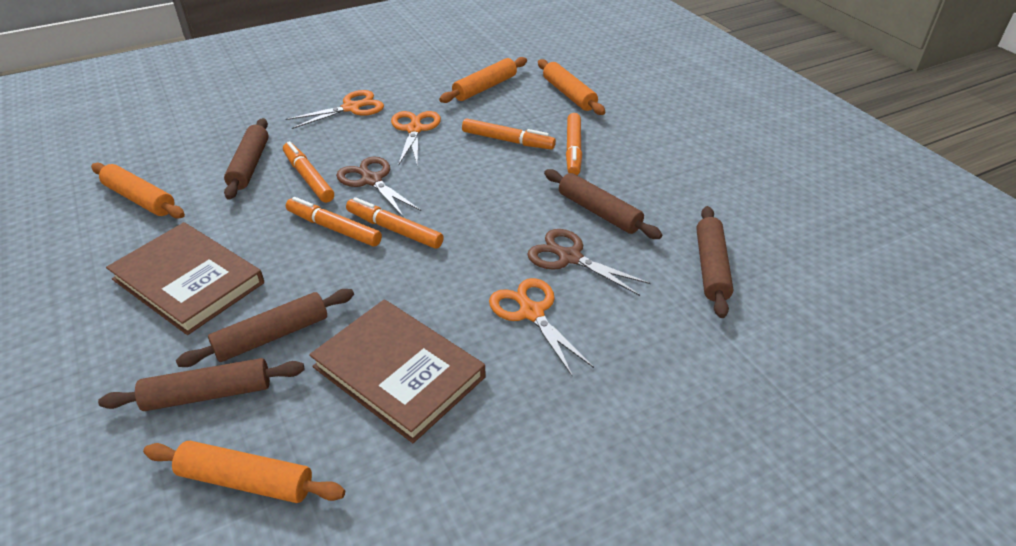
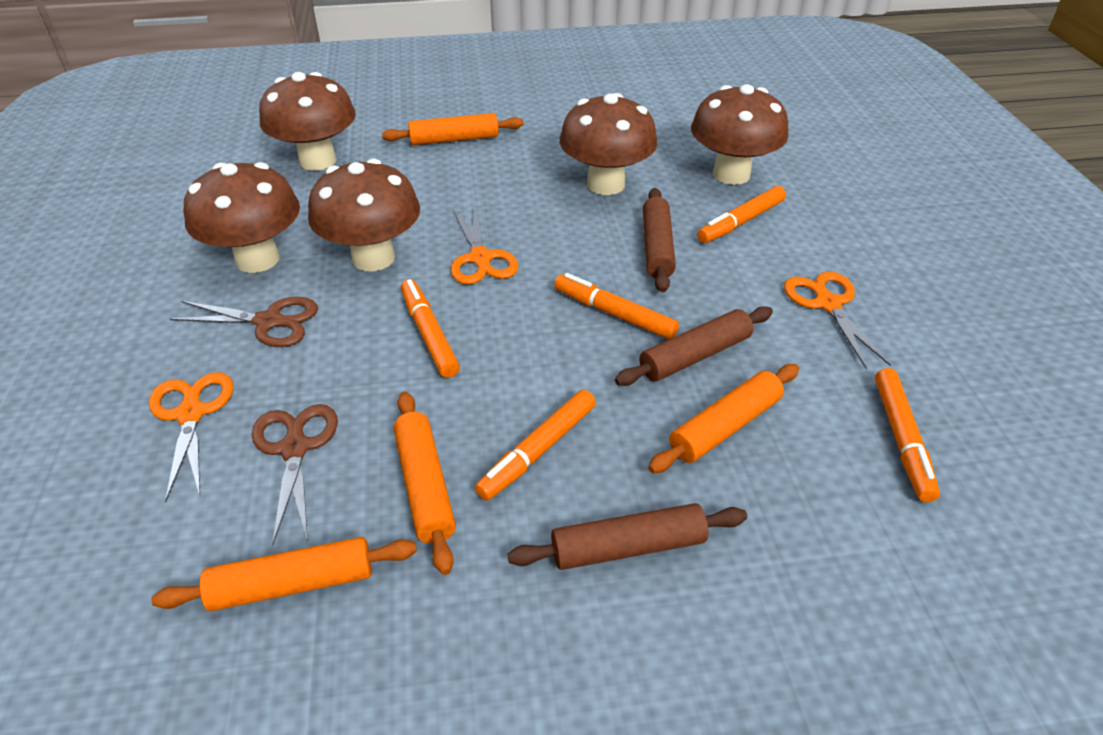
brown book: [106,222,264,335] [309,299,486,443] = 2 -> none = 0
brown mushroom: none = 0 -> [184,162,300,273] [259,72,356,171] [308,159,420,271] [560,93,658,195] [691,84,789,185] = 5
brown rolling pin: [98,358,305,411] [176,289,354,367] [224,118,269,199] [544,169,662,239] [696,206,734,318] = 5 -> [508,503,747,570] [615,306,773,386] [643,188,676,292] = 3

